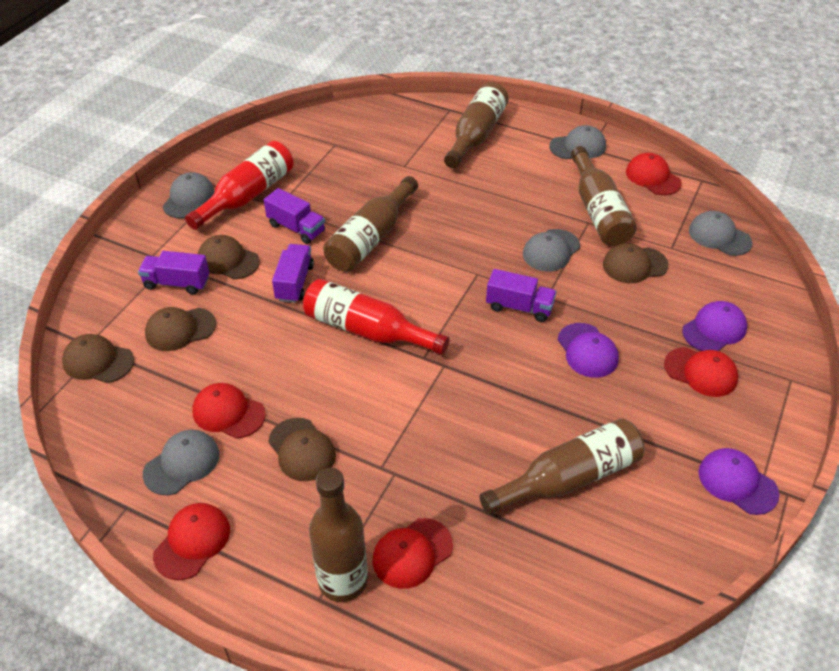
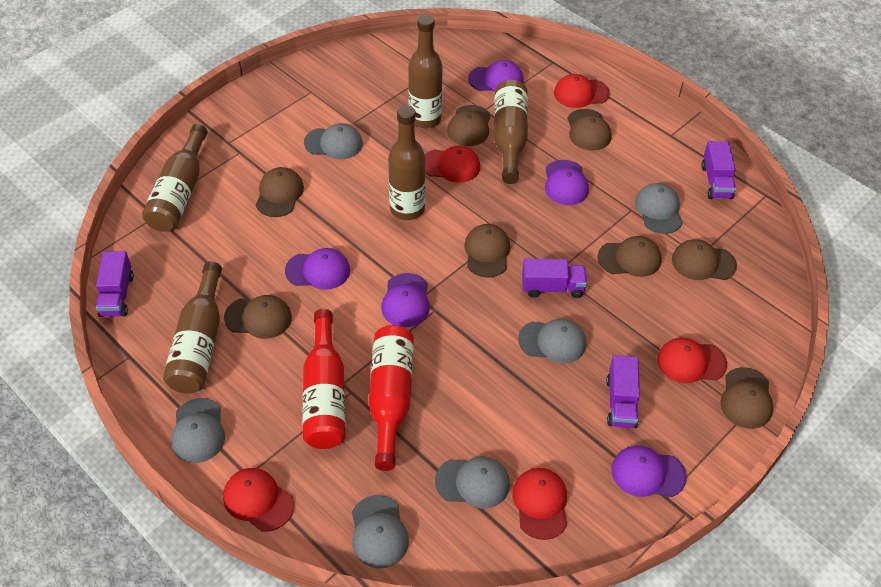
brown cap: [62,334,134,383] [145,307,216,351] [198,235,260,279] [268,418,336,481] [603,243,669,283] = 5 -> [224,295,292,339] [256,167,304,217] [447,105,491,146] [464,224,510,277] [567,109,612,150] [598,236,662,277] [672,239,737,280] [720,367,773,429] = 8
grey cap: [143,430,219,495] [163,172,215,218] [523,229,580,272] [549,125,606,159] [689,211,752,256] = 5 -> [171,398,225,463] [304,123,363,159] [352,495,409,568] [435,456,510,508] [518,319,586,363] [635,183,683,234] = 6
purple cap: [558,323,619,378] [682,301,747,351] [699,448,779,515] = 3 -> [285,248,350,290] [381,273,430,327] [468,60,524,92] [545,160,589,205] [611,445,687,497] = 5

